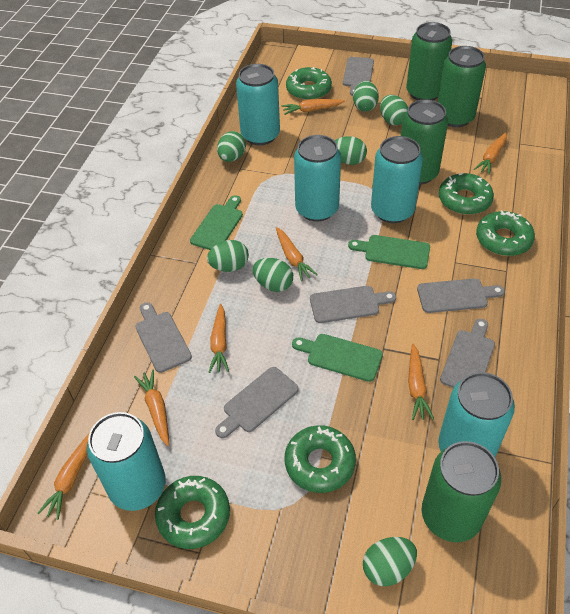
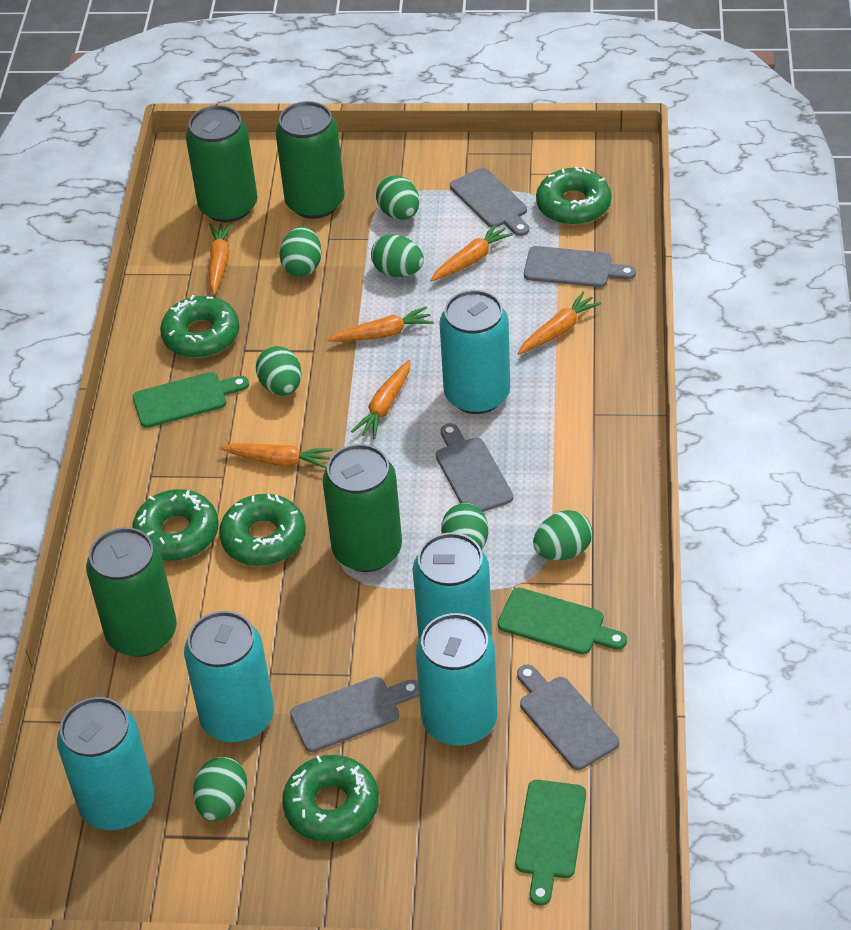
grey cutting board: [135,302,192,373] [215,367,299,438] [310,286,396,323] [343,57,374,96] [417,278,505,313] [440,319,495,388] = 6 -> [290,677,419,752] [436,423,513,512] [450,168,529,236] [517,665,619,770] [524,246,636,287] = 5
orange carrot: [37,434,89,520] [134,369,169,446] [208,304,229,373] [276,227,318,281] [281,99,345,115] [408,344,434,420] [474,133,507,175] = 7 -> [209,222,233,295] [220,443,333,468] [327,306,434,342] [351,360,411,439] [430,223,513,282] [518,292,601,354] = 6

